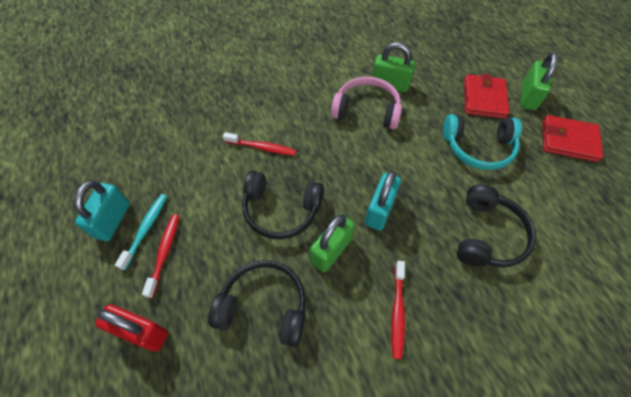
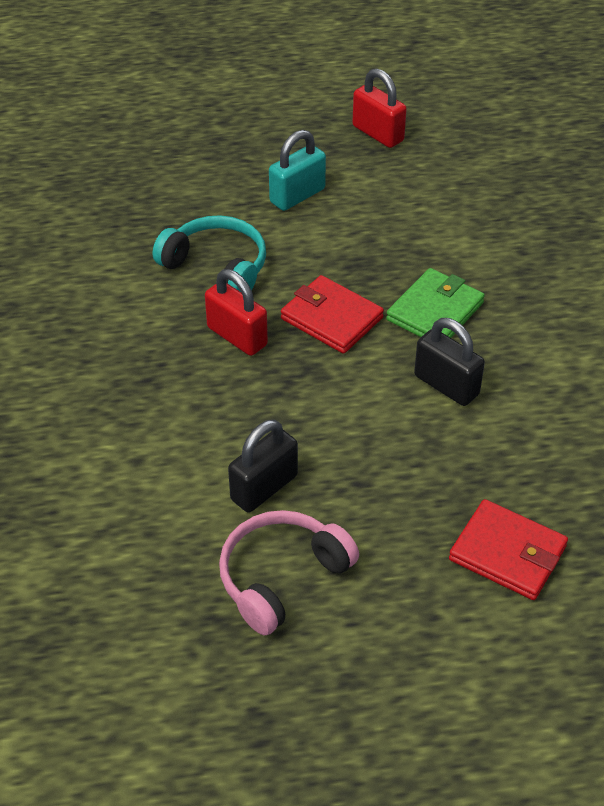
black headphones: [208,260,306,347] [242,171,324,240] [457,184,536,267] = 3 -> none = 0
black padlock: none = 0 -> [228,420,298,512] [414,318,485,406] = 2
green padlock: [310,214,355,272] [372,42,415,92] [521,52,558,110] = 3 -> none = 0
green wallet: none = 0 -> [386,268,485,338] = 1
red padlock: [95,304,168,352] = 1 -> [205,269,268,356] [352,68,407,148] = 2
red toothbrush: [142,214,179,298] [223,132,297,156] [391,261,405,359] = 3 -> none = 0
turquoise padlock: [74,181,130,241] [365,171,401,231] = 2 -> [269,130,326,211] = 1
turquoise toothbrush: [115,194,167,270] = 1 -> none = 0

